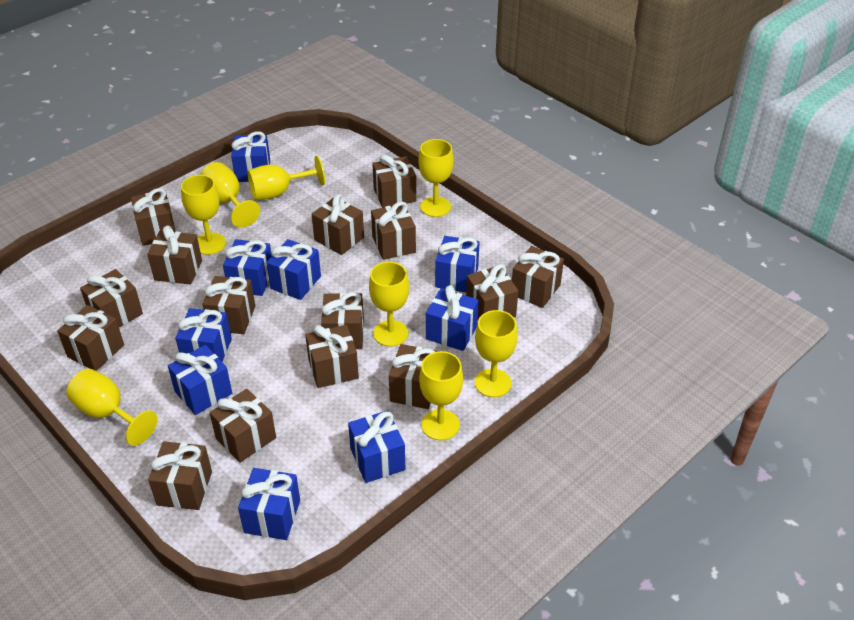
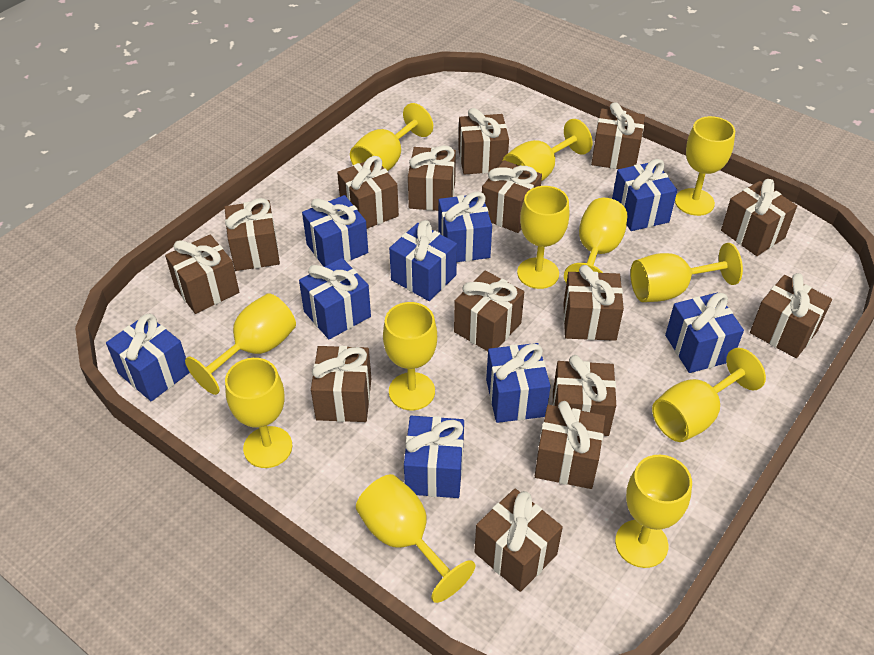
yellow goblet: [66,369,158,446] [181,175,226,255] [200,162,260,228] [248,156,325,200] [369,262,409,347] [419,139,454,217] [419,351,463,441] [475,310,518,397] = 8 -> [185,293,296,395] [225,358,292,468] [350,103,433,171] [356,474,475,603] [383,302,437,410] [503,119,592,181] [517,186,569,289] [564,198,628,283] [615,455,692,568] [630,243,743,302] [652,348,766,442] [675,116,735,216] = 12

